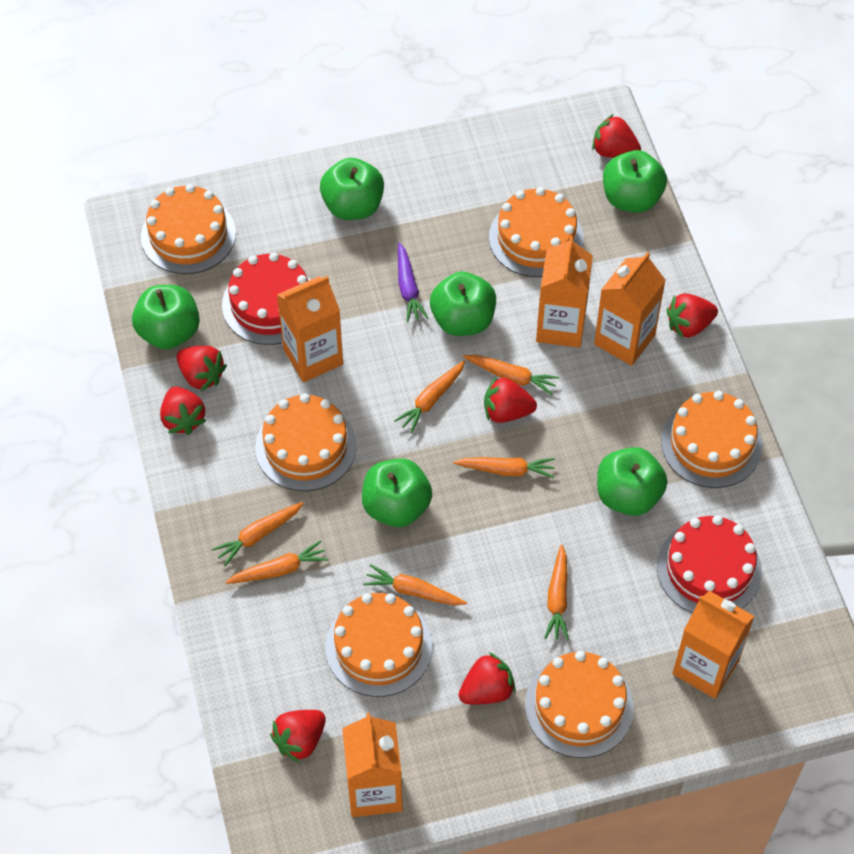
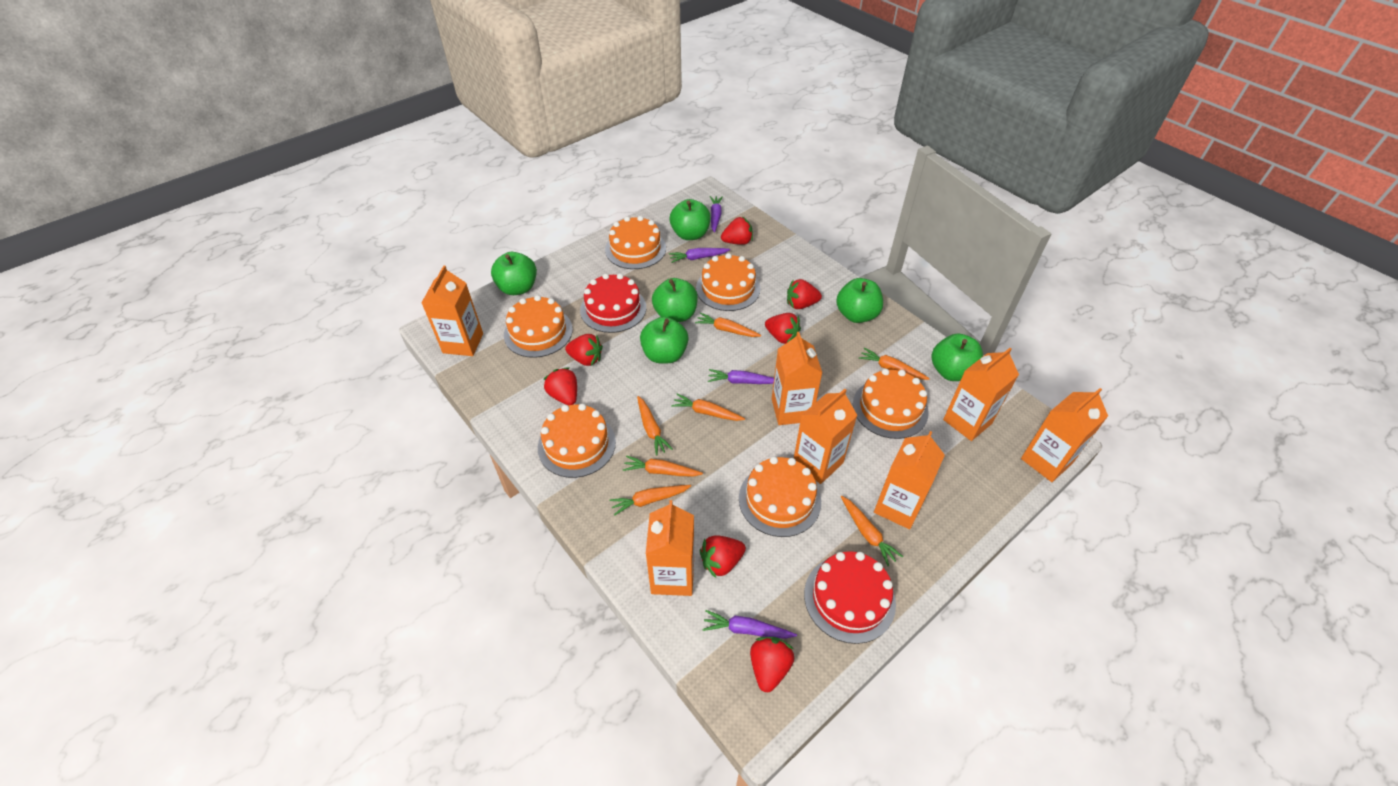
orange carton: [277,276,343,382] [342,713,403,817] [536,236,593,348] [594,252,666,366] [672,591,755,699] = 5 -> [421,265,483,356] [646,500,694,596] [772,332,822,425] [794,389,858,484] [874,431,945,529] [943,348,1019,441] [1021,388,1108,482] = 7
purple carrot: [398,242,428,322] = 1 -> [669,248,730,263] [702,610,797,639] [708,369,774,384] [710,196,723,233] = 4

